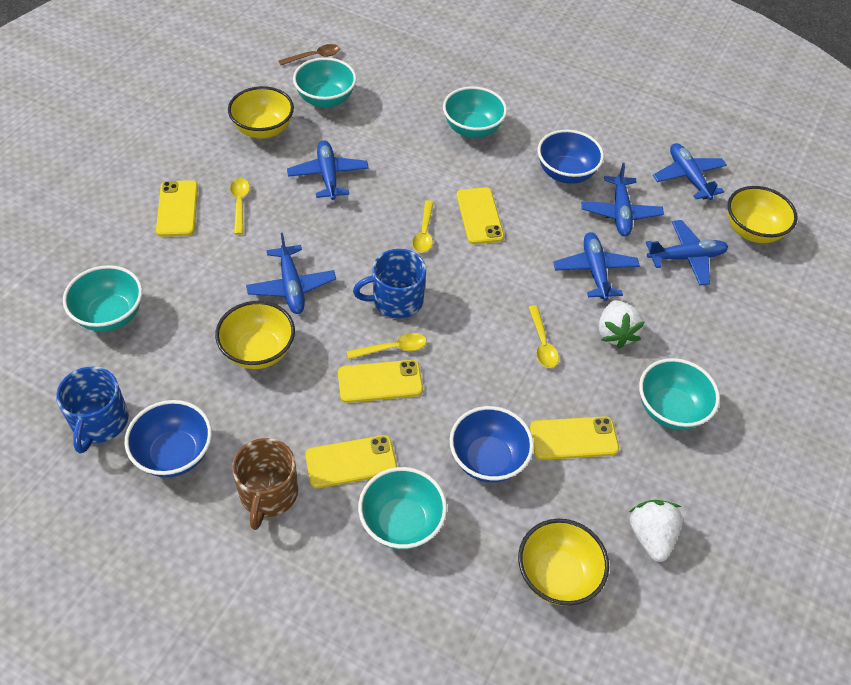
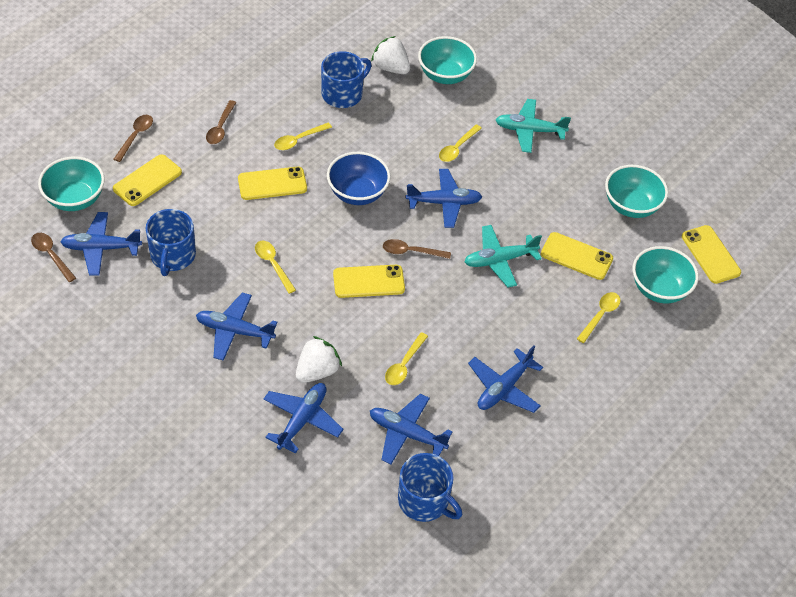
blue bowl: [125,400,212,477] [450,406,534,483] [538,129,604,184] = 3 -> [327,152,391,205] = 1
blue mug: [56,367,129,454] [353,249,426,319] = 2 -> [146,209,196,276] [321,51,372,108] [398,453,462,522] = 3
brown mug: [232,438,298,530] = 1 -> none = 0
brown spoon: [279,44,340,65] = 1 -> [31,233,76,282] [114,115,153,162] [206,100,237,144] [383,239,451,259] = 4
turquoise bowl: [63,265,142,332] [293,57,357,108] [358,467,447,550] [443,86,507,138] [639,358,720,430] = 5 -> [38,157,105,211] [418,36,477,84] [605,165,668,218] [633,246,699,304] = 4
turquoise plane: none = 0 -> [464,225,542,287] [496,99,571,153] = 2
yellow bowl: [215,301,295,369] [228,86,294,139] [518,519,609,606] [728,186,798,243] = 4 -> none = 0
yellow spoon: [230,178,250,235] [347,333,427,359] [412,200,434,253] [529,305,559,368] = 4 -> [255,241,296,294] [274,122,332,150] [385,332,428,385] [439,124,482,162] [577,292,621,343] = 5

